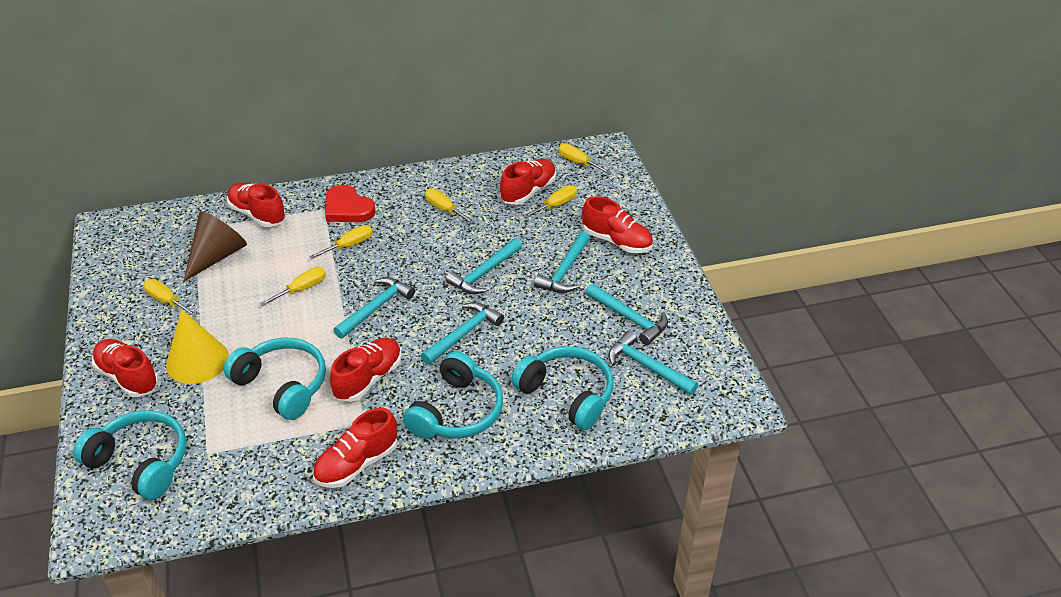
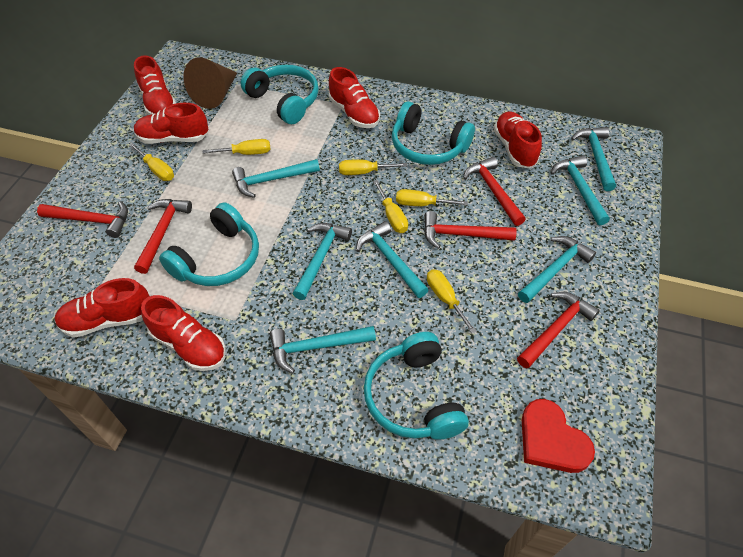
red hammer: none = 0 -> [37,201,128,238] [134,199,192,274] [424,211,517,249] [463,157,526,226] [517,292,600,369] = 5
turquoise hammer: [334,277,415,339] [421,302,504,365] [446,238,522,294] [534,232,590,293] [586,284,668,345] [608,331,698,395] = 6 -> [232,159,320,198] [270,326,376,373] [293,223,352,300] [356,221,428,298] [518,236,596,303] [551,155,610,225] [571,127,616,191] = 7
yellow cone: [166,309,229,384] = 1 -> none = 0

